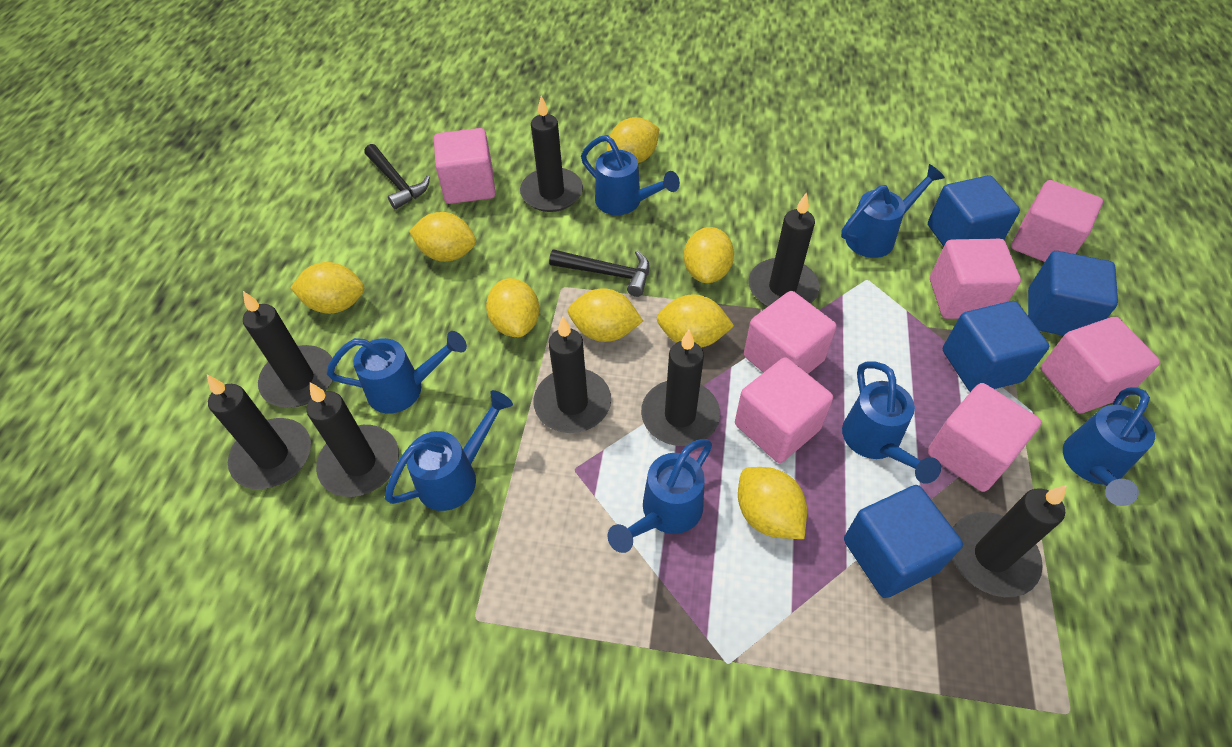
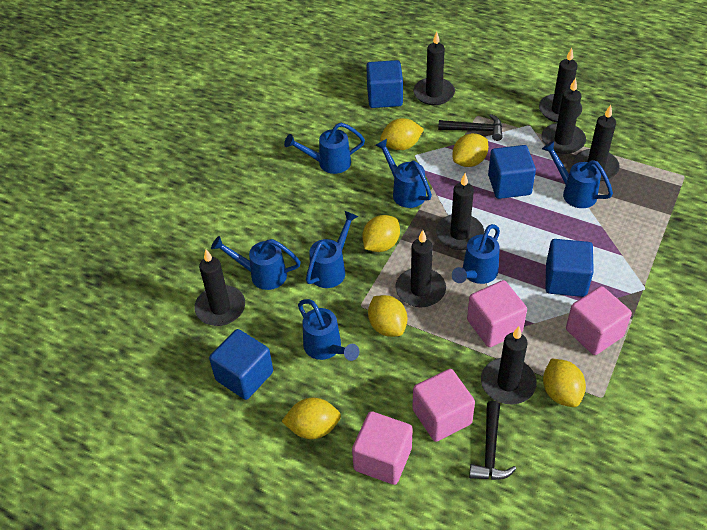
pink cube: [434,128,496,204] [735,357,833,463] [744,291,837,374] [927,383,1041,492] [930,239,1021,319] [1011,180,1103,262] [1041,317,1160,414] = 7 -> [352,411,413,485] [412,369,475,442] [467,280,527,347] [566,286,632,355] = 4
yellow lemon: [290,262,364,314] [409,212,476,262] [486,278,539,337] [568,288,643,342] [607,117,660,163] [656,294,734,348] [684,227,734,283] [738,467,807,539] = 8 -> [282,398,341,439] [362,215,400,252] [368,295,407,337] [380,118,424,150] [452,133,488,167] [543,358,586,407] = 6

